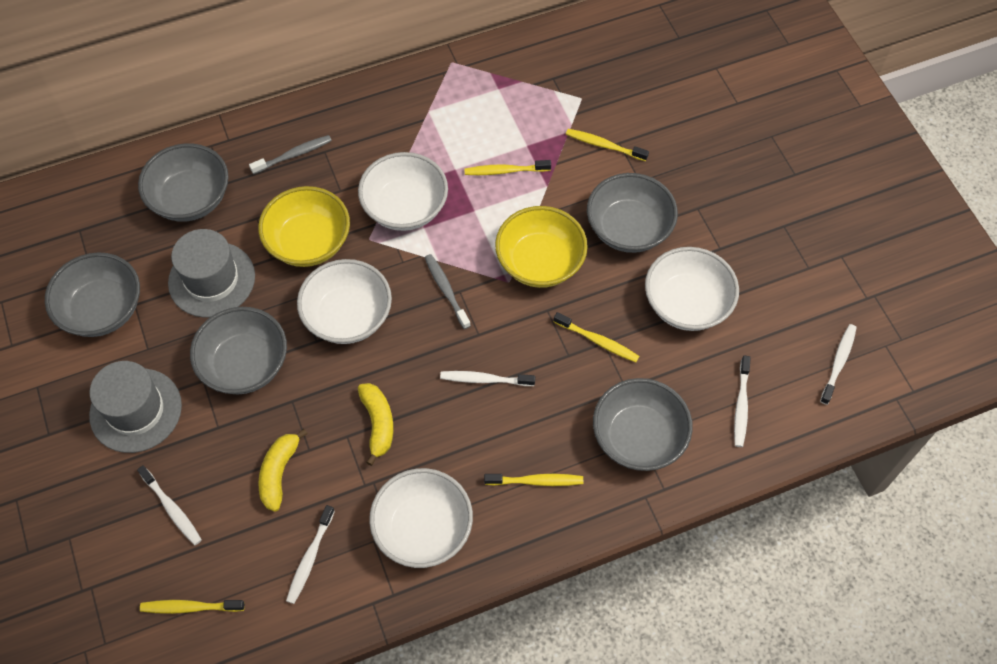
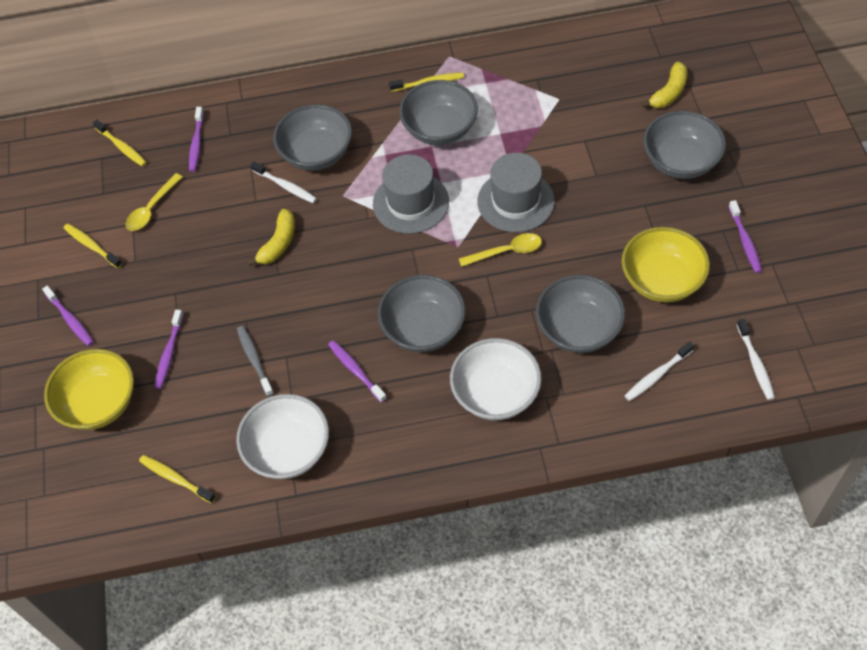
grey toothbrush: [249,135,332,174] [425,254,471,329] = 2 -> [237,326,274,397] = 1
purple toothbrush: none = 0 -> [42,286,94,346] [154,310,184,389] [189,107,204,172] [328,340,387,403] [728,200,762,273] = 5
white bowl: [297,259,392,344] [358,152,448,231] [369,468,473,568] [645,247,739,331] = 4 -> [236,394,329,479] [450,338,542,420] = 2
white toothbrush: [137,465,202,545] [286,505,335,604] [440,371,535,386] [734,355,751,447] [820,324,857,405] = 5 -> [251,161,317,203] [625,341,694,401] [737,319,775,400] = 3
yellow spoon: none = 0 -> [126,173,183,231] [459,233,542,267] = 2
yellow toothbrush: [140,600,245,614] [464,160,551,175] [484,474,583,486] [554,312,639,362] [566,129,649,161] = 5 -> [64,224,122,268] [93,120,147,167] [139,455,216,503] [389,72,464,92] = 4

